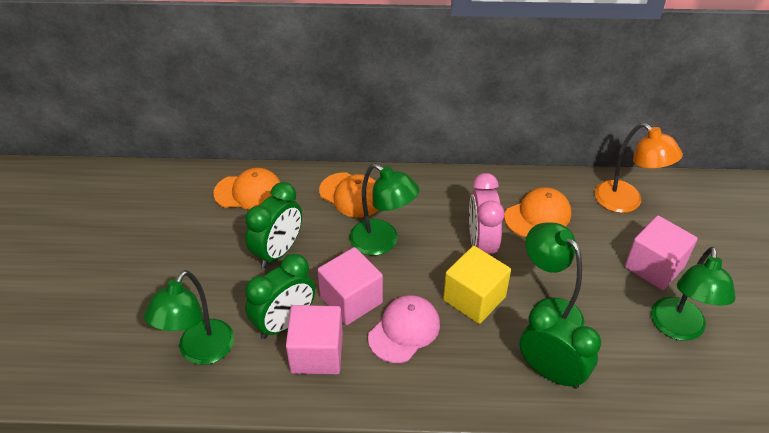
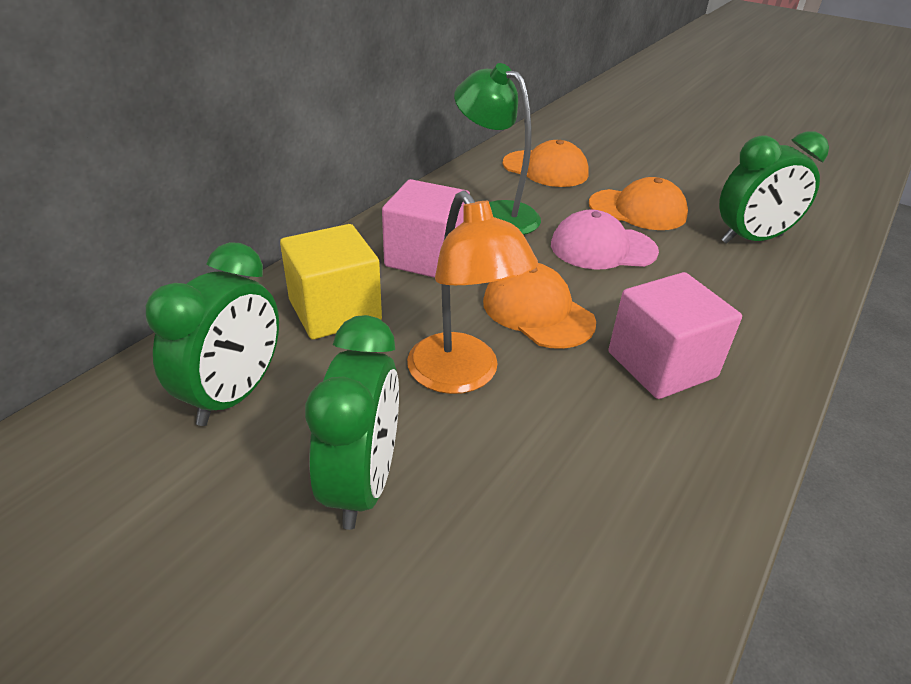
green lamp: [144,270,234,365] [349,163,419,255] [525,222,585,327] [651,247,736,341] = 4 -> [454,63,541,235] = 1
pink clock: [469,173,504,254] = 1 -> none = 0
pink cube: [286,305,343,374] [317,247,383,325] [625,216,698,290] = 3 -> [382,179,470,278] [608,272,742,399] = 2

